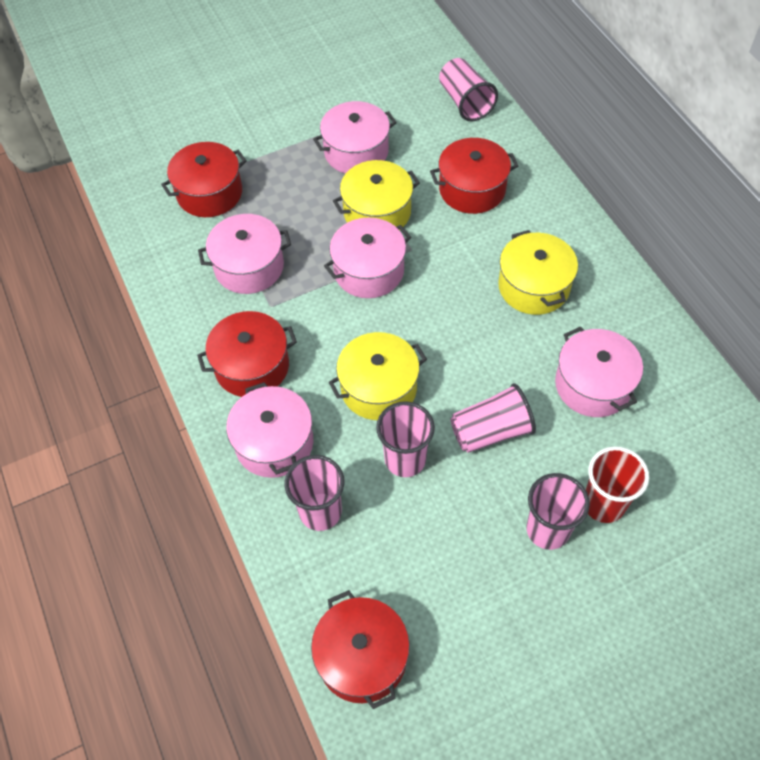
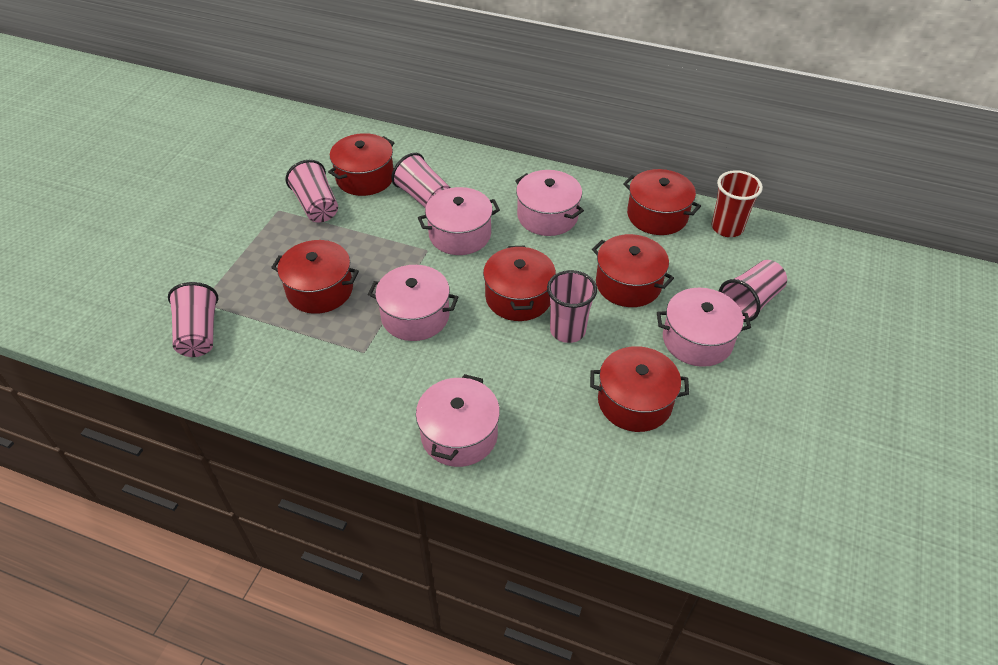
red pot: [161,142,247,217] [197,311,297,397] [311,590,410,709] [430,138,518,214] = 4 -> [271,240,359,314] [328,133,394,196] [483,246,556,321] [590,346,689,432] [592,234,674,307] [623,169,701,235] = 6
yellow pot: [328,332,427,420] [333,160,420,230] [498,230,578,315] = 3 -> none = 0

